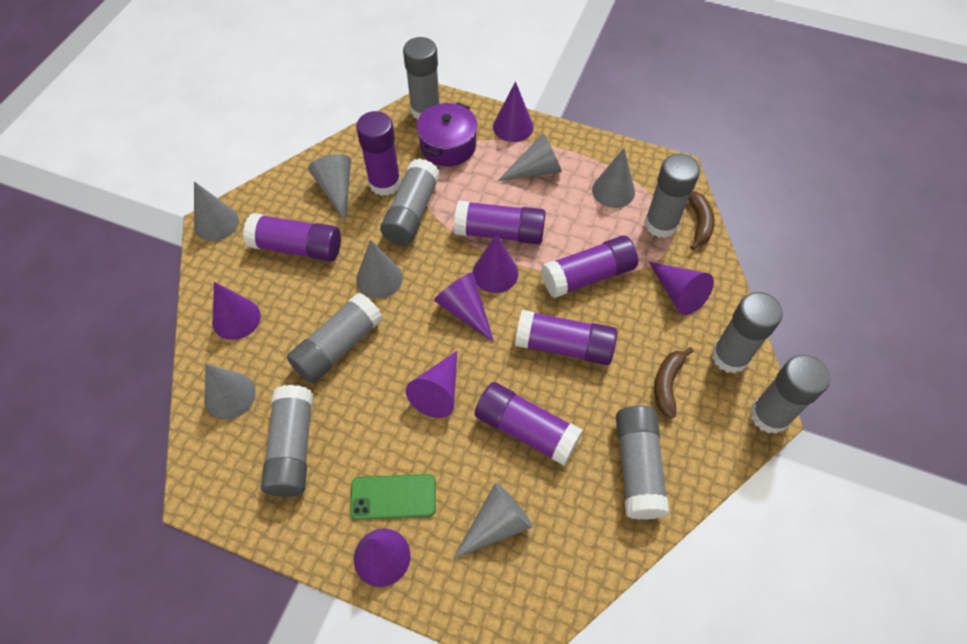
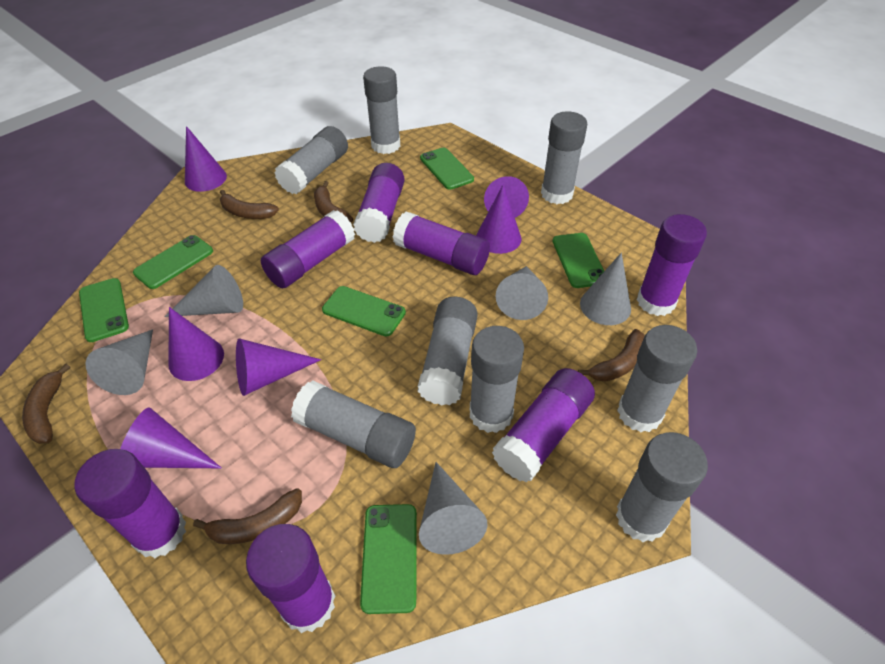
brown banana: [654,347,694,418] [688,191,715,250] = 2 -> [22,363,70,444] [193,488,302,544] [220,190,279,219] [314,181,353,222] [578,329,645,382] = 5
green phone: [350,474,436,520] = 1 -> [79,278,129,342] [133,235,213,289] [322,286,406,336] [360,504,417,614] [420,148,474,190] [553,233,604,288] = 6
grey cone: [194,181,239,241] [204,364,256,420] [308,154,351,222] [356,240,403,299] [453,483,533,559] [497,133,562,181] [592,148,635,208] = 7 -> [85,329,153,395] [164,265,243,317] [419,462,487,555] [496,266,548,320] [580,253,631,325] = 5
purple cone: [212,282,261,340] [354,529,410,587] [406,351,457,418] [434,272,494,343] [473,234,518,293] [493,81,533,142] [649,262,714,315] = 7 -> [120,407,222,468] [168,307,224,381] [185,126,227,192] [236,338,321,396] [476,184,521,254] [484,176,529,218] = 6
purple glue stick: [243,213,341,262] [356,111,401,196] [454,200,546,244] [475,382,583,466] [515,310,617,365] [541,235,638,298] = 6 -> [74,449,186,558] [246,524,335,633] [261,210,355,288] [353,163,405,243] [393,212,490,275] [492,368,595,483] [637,214,707,316] = 7
purple pot: [417,102,478,166] = 1 -> none = 0

